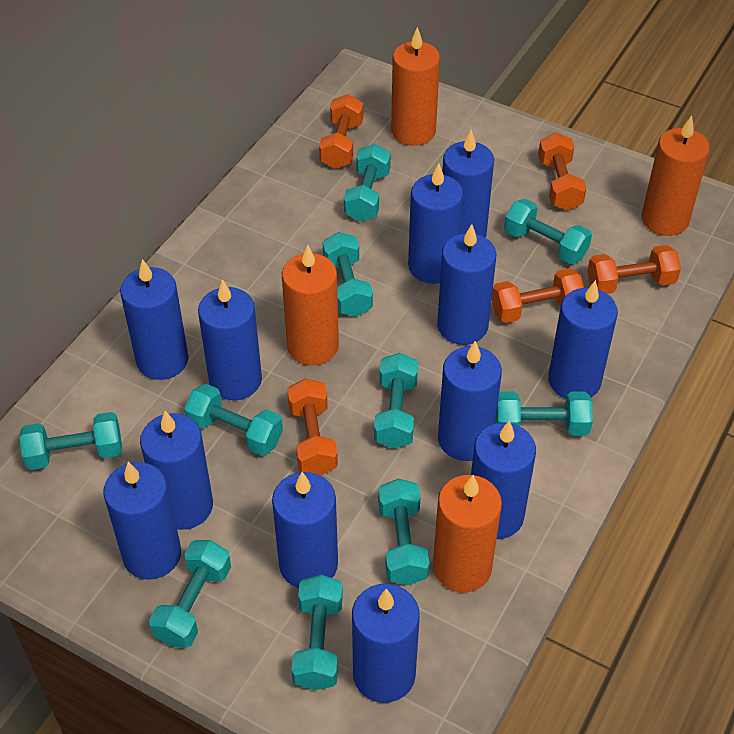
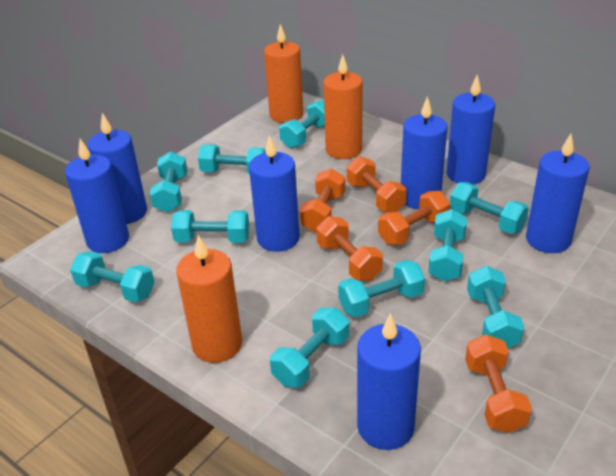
blue candle: [103,462,181,580] [120,259,189,380] [140,411,213,530] [198,279,262,400] [272,472,338,588] [352,584,420,703] [408,163,463,284] [437,224,496,345] [438,341,502,461] [442,130,494,238] [471,420,536,539] [548,280,618,399] = 12 -> [65,139,129,253] [88,113,147,224] [249,135,300,252] [357,313,421,450] [401,96,447,209] [446,75,495,185] [526,134,589,253] = 7
orange candle: [282,245,339,365] [391,27,440,146] [433,475,502,592] [642,116,710,236] = 4 -> [176,235,242,363] [264,24,303,123] [324,54,363,159] = 3

